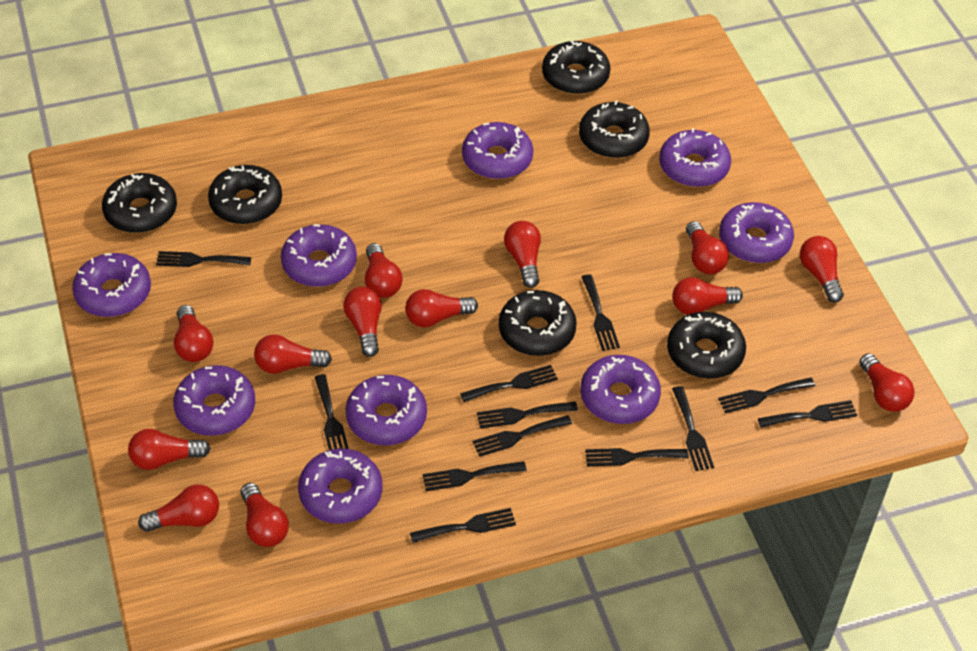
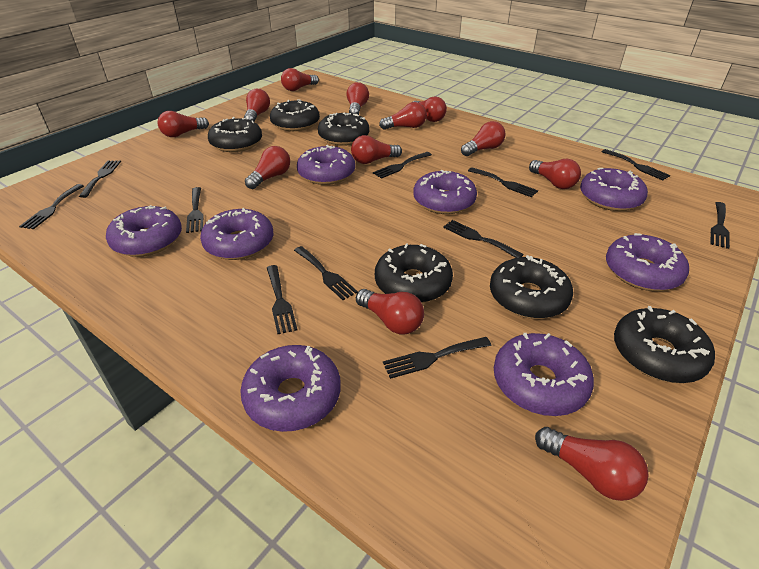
black fork: [156,251,251,267] [315,374,349,450] [410,508,516,543] [422,461,527,491] [460,365,558,402] [472,415,572,457] [477,402,578,429] [582,274,620,351] [585,448,689,466] [672,386,714,471] [718,377,815,413] [758,400,858,428] = 12 -> [19,184,84,229] [79,160,121,198] [186,187,204,233] [267,265,297,334] [294,246,358,300] [373,152,432,179] [383,337,491,379] [443,220,524,258] [468,167,538,197] [602,149,670,180] [710,202,730,249] = 11
purple donut: [72,253,151,317] [173,365,255,436] [281,224,357,287] [298,449,382,524] [346,375,427,446] [462,122,533,179] [580,355,661,424] [659,128,731,187] [719,202,794,263] = 9 -> [106,205,182,257] [200,208,274,260] [240,345,341,432] [297,145,355,185] [413,170,477,214] [494,333,594,416] [580,168,648,211] [606,233,689,291] = 8
red light bulb: [128,429,211,470] [138,485,219,532] [174,305,214,362] [241,483,289,547] [254,334,332,374] [343,287,382,357] [365,243,403,298] [405,289,478,327] [504,221,541,288] [672,277,743,315] [686,221,729,274] [800,236,844,303] [859,353,914,412] = 13 -> [158,111,209,137] [244,89,270,122] [245,146,290,189] [281,68,319,91] [346,82,369,115] [351,135,402,164] [356,289,424,334] [379,102,427,130] [413,96,447,122] [461,121,506,156] [529,159,581,189] [535,427,649,501] = 12

